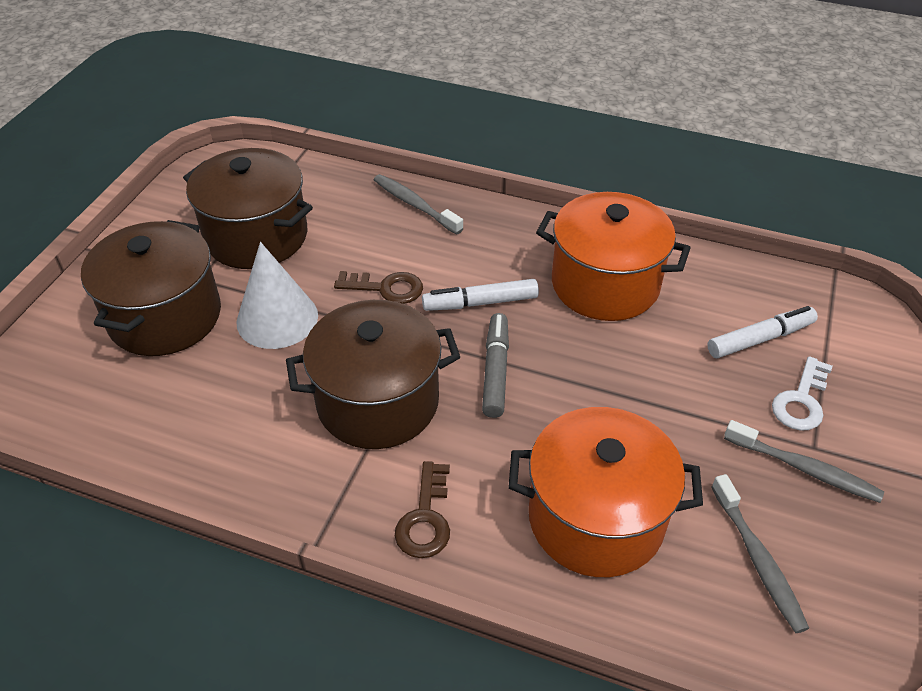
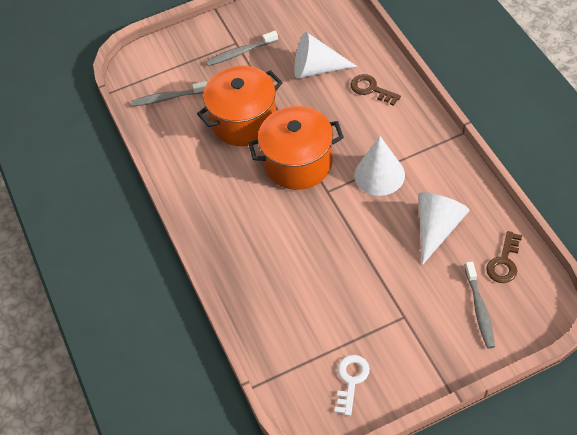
brown pot: [81,220,221,356] [183,148,313,269] [286,300,460,449] = 3 -> none = 0
grey marker: [482,313,509,418] = 1 -> none = 0
white cone: [236,242,318,349] = 1 -> [294,32,357,79] [354,136,405,196] [418,192,470,265] = 3
white marker: [422,279,539,311] [707,306,818,358] = 2 -> none = 0

